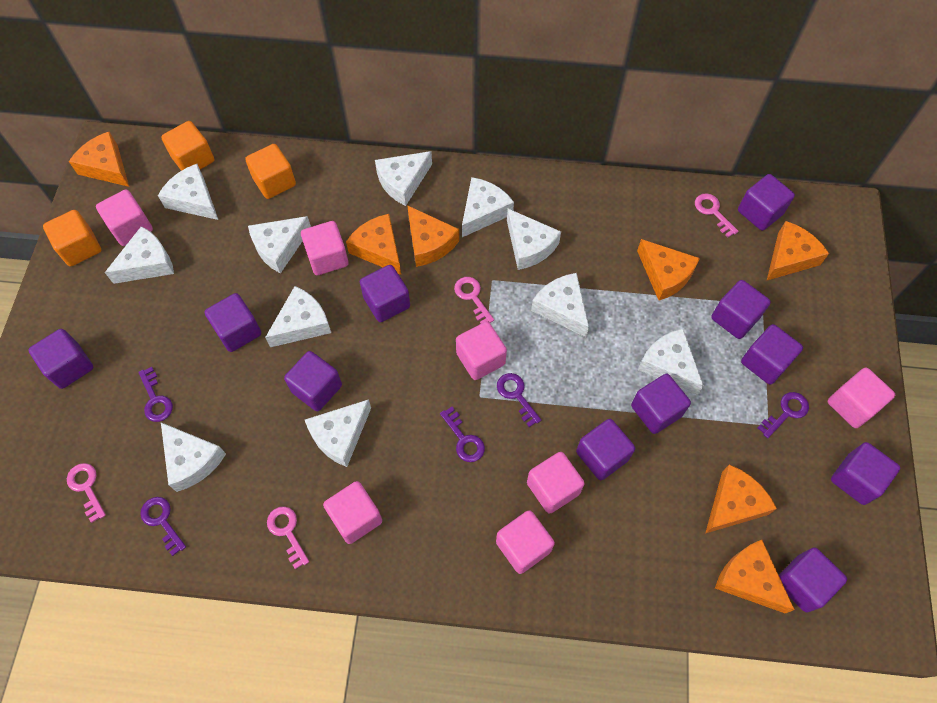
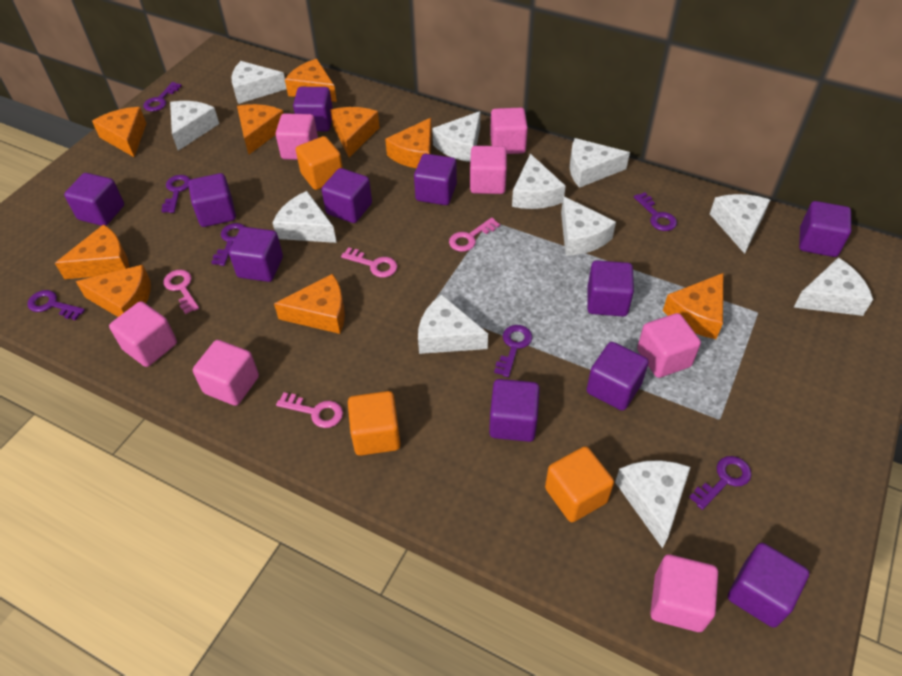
orange cheese: [69,131,129,187] [346,214,401,275] [407,205,459,267] [637,239,700,300] [705,464,777,534] [715,540,795,613] [767,221,829,280] = 7 -> [55,224,129,279] [76,265,151,317] [92,107,147,157] [237,104,284,154] [274,274,345,334] [285,59,337,102] [330,107,380,157] [385,118,432,168] [663,273,723,339] = 9
purple key: [138,367,173,422] [140,497,186,556] [440,407,485,462] [497,373,541,427] [757,392,809,438] = 5 -> [27,290,85,320] [143,82,182,112] [161,175,191,213] [211,223,245,266] [494,325,532,377] [634,192,677,231] [689,456,752,510] = 7

